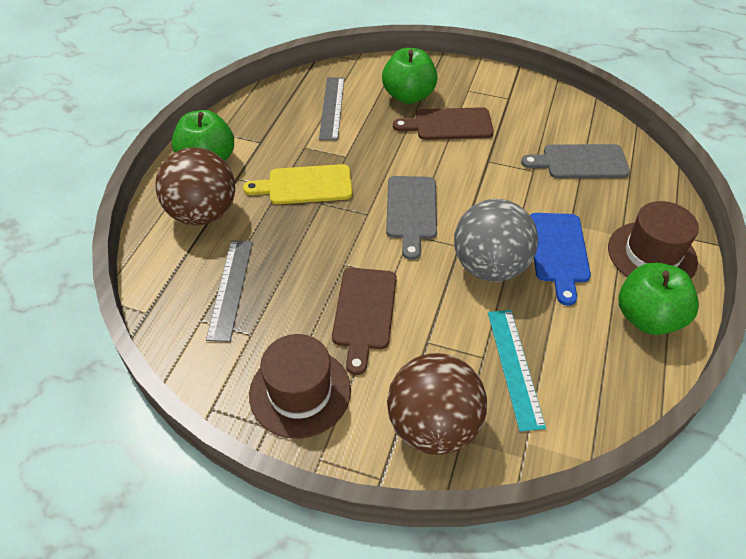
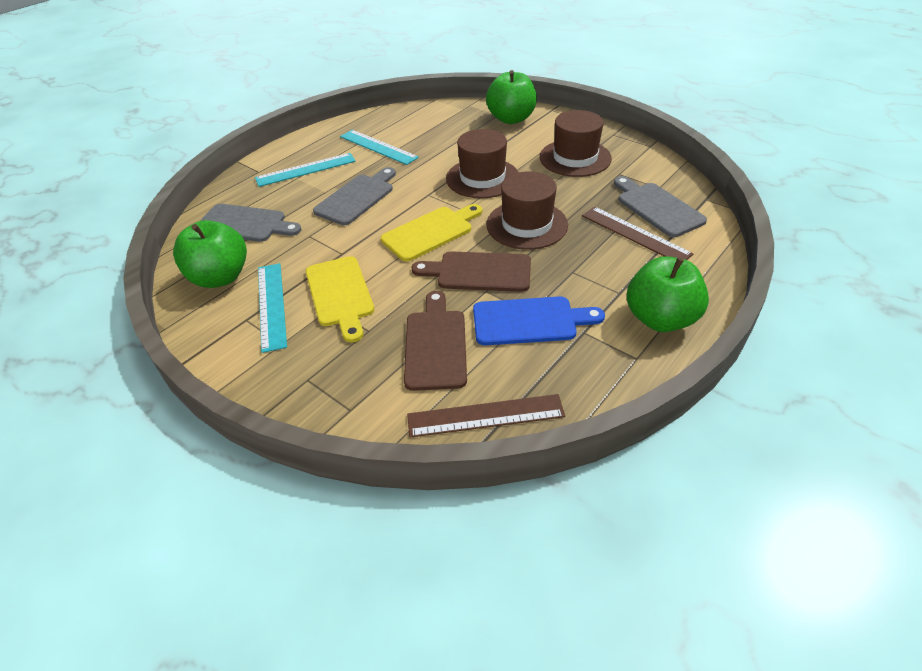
brown ball: [156,147,235,226] [387,353,487,455] = 2 -> none = 0
brown hat: [249,334,351,439] [608,201,699,279] = 2 -> [446,129,519,198] [487,171,568,250] [540,110,612,177] = 3
brown ruler: none = 0 -> [407,394,565,438] [582,207,694,260] = 2
grey ball: [454,199,538,282] = 1 -> none = 0
grey cutting board: [386,176,437,260] [521,144,630,178] = 2 -> [200,204,302,242] [313,167,396,225] [614,176,707,237] = 3
grey ruler: [206,240,253,342] [319,77,344,141] = 2 -> none = 0
turquoise ruler: [488,310,546,432] = 1 -> [255,153,356,187] [258,263,287,353] [340,130,419,165] = 3
yellow cutting board: [243,164,352,204] = 1 -> [306,256,374,343] [381,204,482,261] = 2

